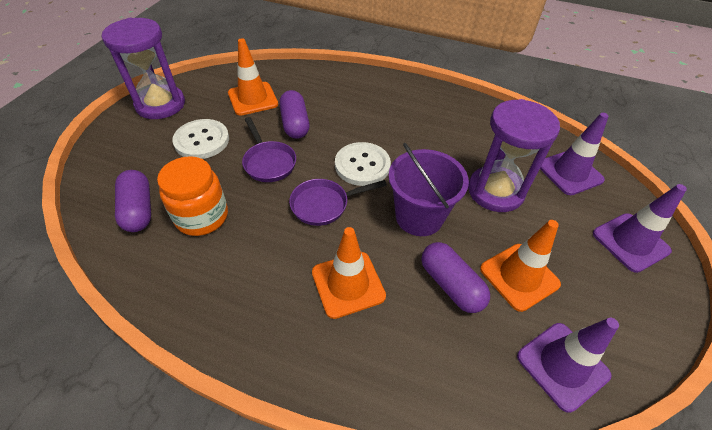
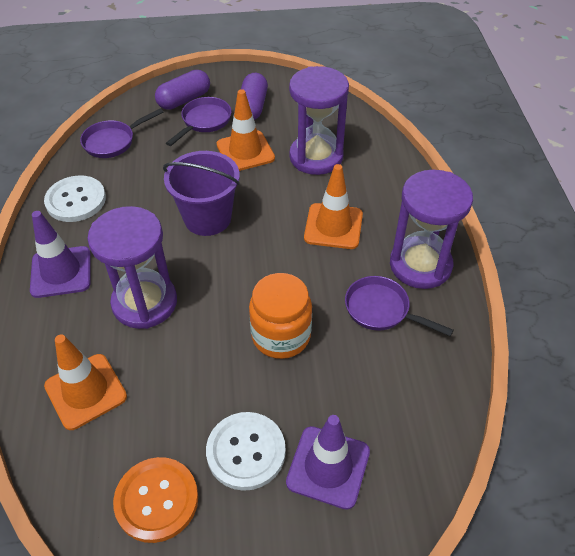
orange button: none = 0 -> [113,457,198,543] = 1
purple capsule: [115,170,151,232] [279,90,310,139] [421,242,490,313] = 3 -> [155,70,210,110] [241,73,268,120] = 2
purple hourglass: [102,18,185,119] [468,99,560,212] = 2 -> [87,206,177,329] [289,66,349,175] [390,170,473,289] = 3
purple pan: [242,117,296,182] [289,179,387,226] = 2 -> [80,108,163,158] [166,97,231,146] [345,276,454,336] = 3
purple traffic cone: [517,318,619,413] [540,113,609,195] [593,184,687,273] = 3 -> [30,211,91,298] [286,415,370,510] = 2

